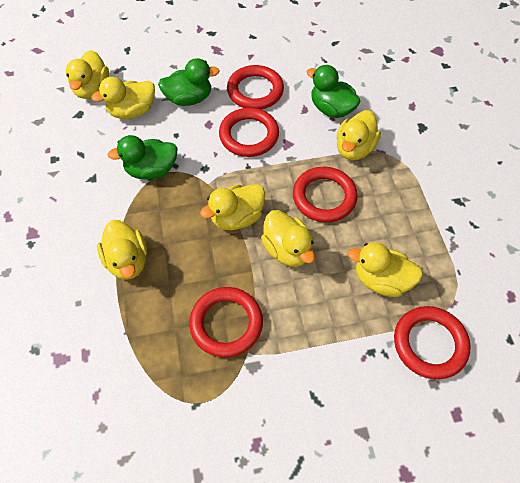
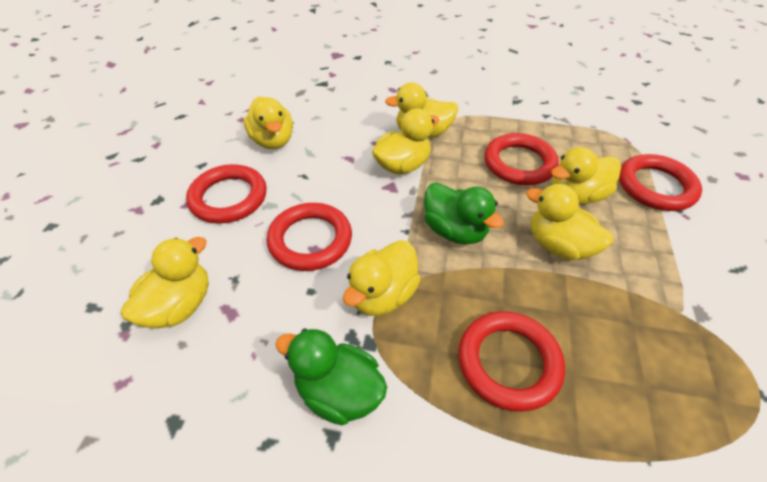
green duck: [107,135,178,180] [158,58,220,106] [307,65,361,118] = 3 -> [275,329,387,425] [424,183,504,244] = 2

